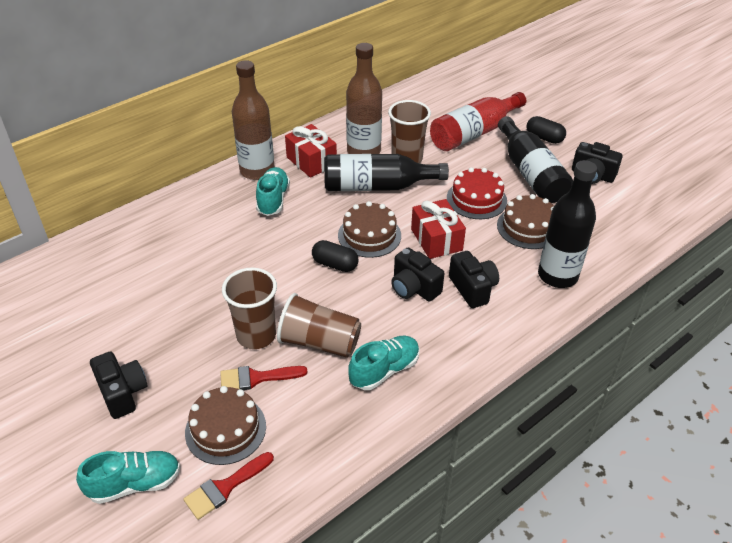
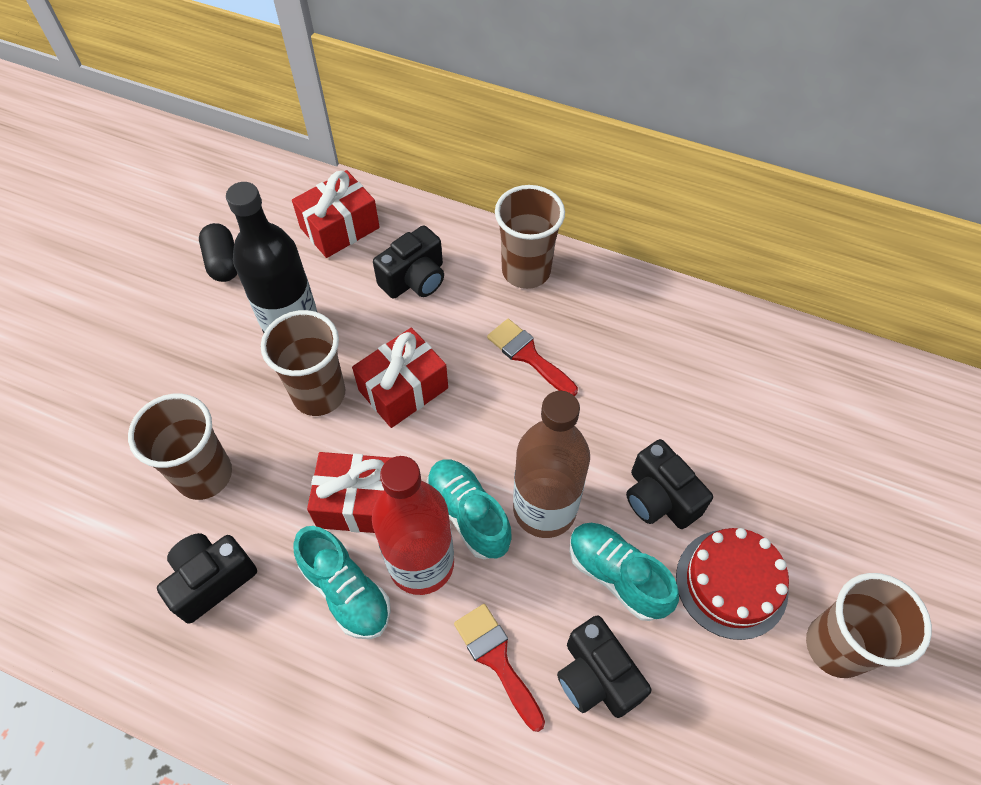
black bottle: [324,154,449,191] [498,116,573,203] [538,160,597,288] = 3 -> [226,182,317,333] = 1
black capsule: [312,240,358,272] [527,116,566,144] = 2 -> [199,223,237,282] = 1
brown bottle: [232,60,275,180] [346,43,382,154] = 2 -> [513,391,590,538] = 1
brown cake: [185,386,266,465] [338,201,401,258] [497,194,554,249] = 3 -> none = 0
brown cup: [222,268,277,349] [277,293,361,358] [388,100,431,163] = 3 -> [128,394,232,500] [261,310,346,416] [495,185,565,289] [806,573,932,678] = 4
red gift: [285,124,337,178] [411,199,466,259] = 2 -> [292,170,380,258] [307,452,391,533] [352,328,448,428] = 3

